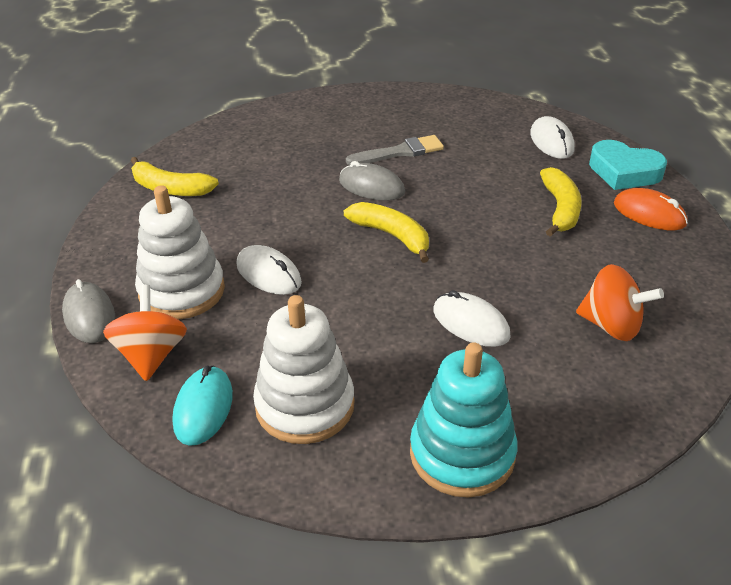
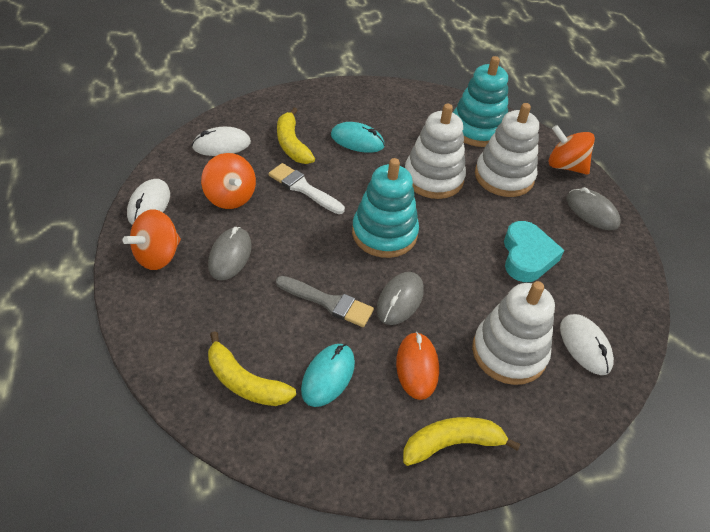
grey mouse: [62,279,115,343] [339,161,405,201] = 2 -> [208,227,252,280] [376,272,424,325] [567,187,621,230] = 3
orange spinning top: [103,285,187,381] [576,264,664,341] = 2 -> [123,209,181,270] [201,153,256,209] [549,125,595,175] = 3
turquoise mouse: [172,366,233,446] = 1 -> [301,344,355,407] [331,122,385,153] = 2
turquoise stacking toy: [410,342,518,498] = 1 -> [352,158,419,258] [453,56,508,147] = 2
white brush: none = 0 -> [268,163,345,214] = 1
white stacking toy: [135,185,225,320] [253,295,355,444] = 2 -> [405,104,466,199] [472,281,555,385] [475,103,539,197] = 3

